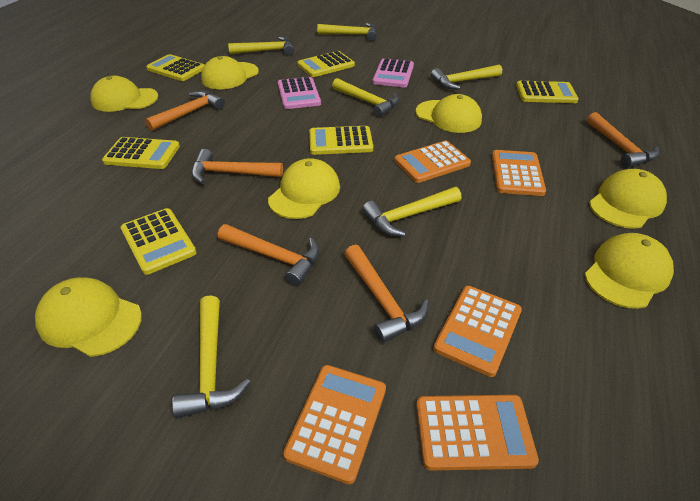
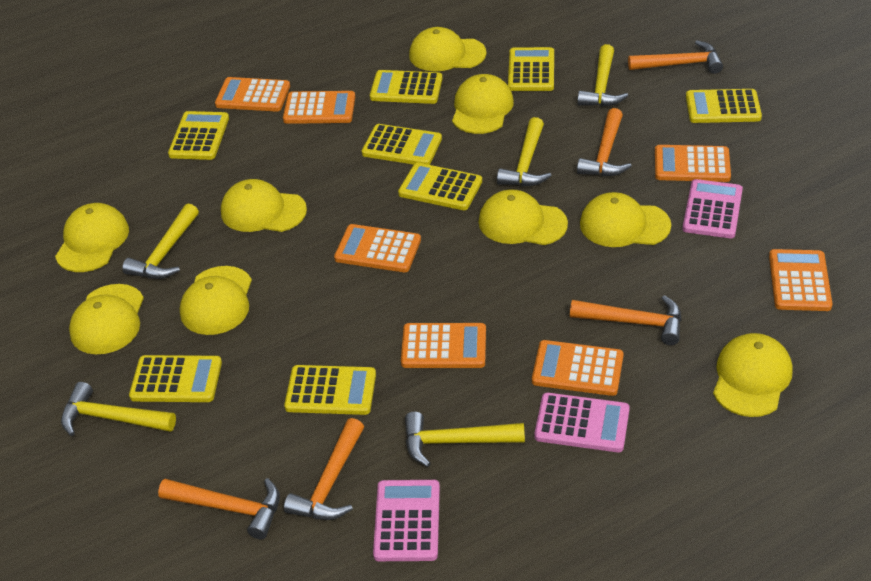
orange calculator: [283,365,386,484] [394,141,471,183] [416,395,539,470] [433,286,522,377] [492,150,546,196] = 5 -> [215,77,290,112] [283,91,355,124] [334,224,421,272] [401,323,486,368] [532,340,624,396] [655,145,731,182] [769,249,832,311] = 7
pink calculator: [278,77,321,109] [372,58,414,88] = 2 -> [373,480,440,561] [534,393,630,452] [682,179,743,238] = 3
yellow calculator: [102,137,180,169] [120,208,197,275] [146,54,205,81] [297,51,355,77] [309,126,373,155] [516,81,579,103] = 6 -> [129,355,222,402] [168,111,229,160] [284,365,376,415] [362,124,442,165] [370,70,442,104] [398,163,482,210] [508,47,554,91] [686,89,762,123] = 8
yellow cap: [35,277,142,357] [90,76,158,112] [201,56,259,89] [268,158,340,219] [415,94,482,133] [584,233,674,309] [589,169,667,229] = 7 -> [55,203,129,272] [69,284,144,354] [180,266,252,335] [221,179,307,232] [409,27,486,72] [452,74,514,134] [479,189,568,245] [580,192,671,247] [713,333,793,417] = 9
yellow hammer: [172,295,250,418] [228,37,294,55] [317,23,377,41] [332,78,399,118] [362,187,461,237] [431,64,502,90] = 6 -> [61,382,176,436] [122,204,199,279] [405,412,525,467] [497,117,552,186] [577,44,628,107] = 5

